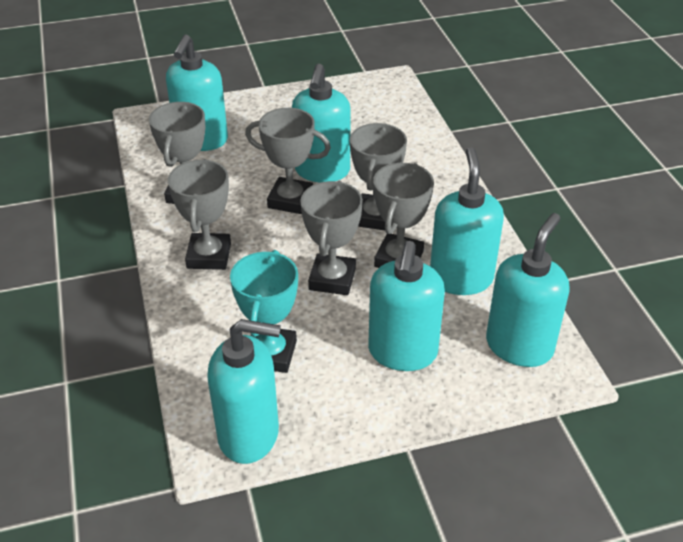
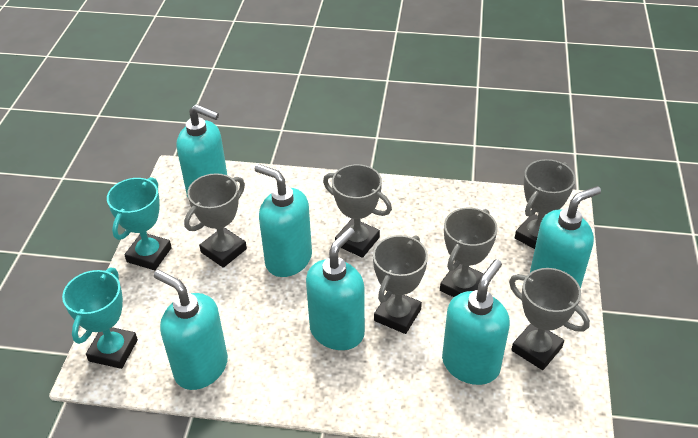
turquoise trophy: [230,250,298,373] = 1 -> [62,268,138,369] [107,177,172,270] = 2

